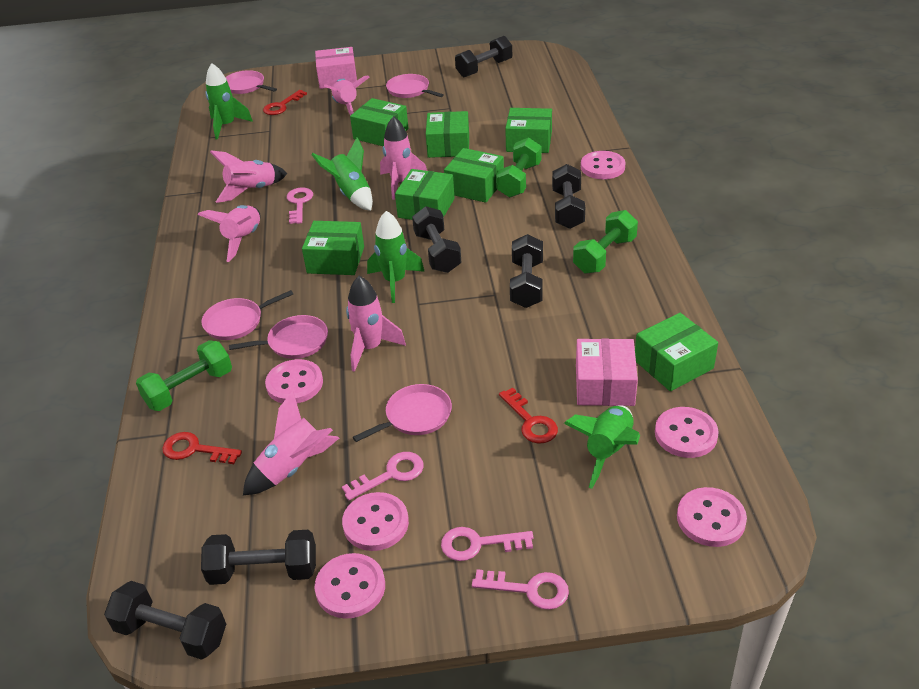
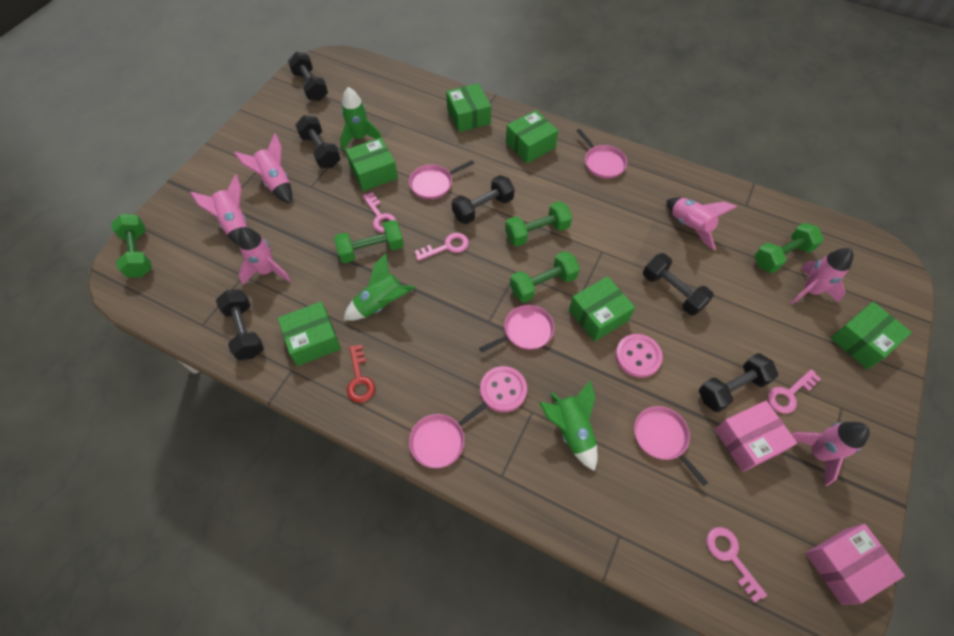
green box: [302,221,364,275] [350,98,409,146] [395,169,455,220] [426,111,469,158] [444,148,504,203] [505,108,552,153] [635,313,718,391] = 7 -> [278,301,341,366] [346,138,398,191] [446,83,491,132] [506,110,558,163] [569,276,635,341] [831,302,912,369] = 6
green dumbbell: [136,340,232,411] [496,137,542,197] [573,210,638,274] = 3 -> [111,214,152,277] [334,220,404,263] [505,201,572,246] [510,251,580,303] [754,223,824,273] = 5
green rocket: [206,63,253,140] [311,138,373,211] [367,211,425,303] [564,405,640,489] = 4 -> [340,87,382,151] [343,253,416,321] [539,380,598,471] = 3
pink button: [265,359,323,403] [314,553,385,619] [342,492,409,551] [581,151,626,179] [655,407,719,458] [677,487,747,547] = 6 -> [480,366,527,412] [615,334,663,378] = 2
red key: [162,432,242,464] [263,90,307,115] [499,388,558,444] = 3 -> [347,345,375,403] = 1

